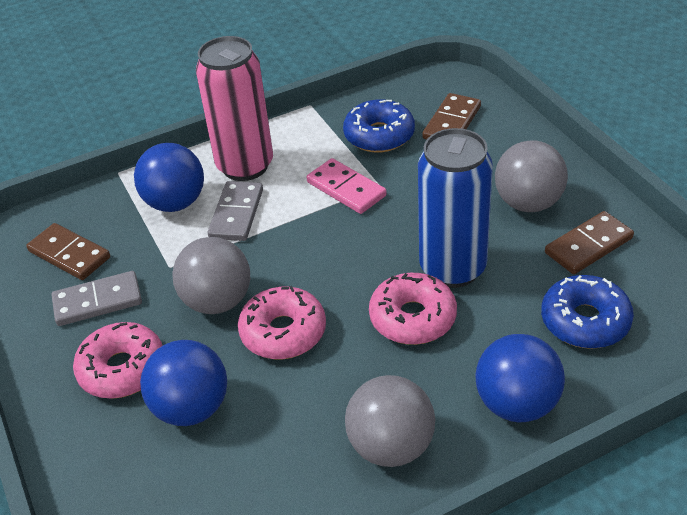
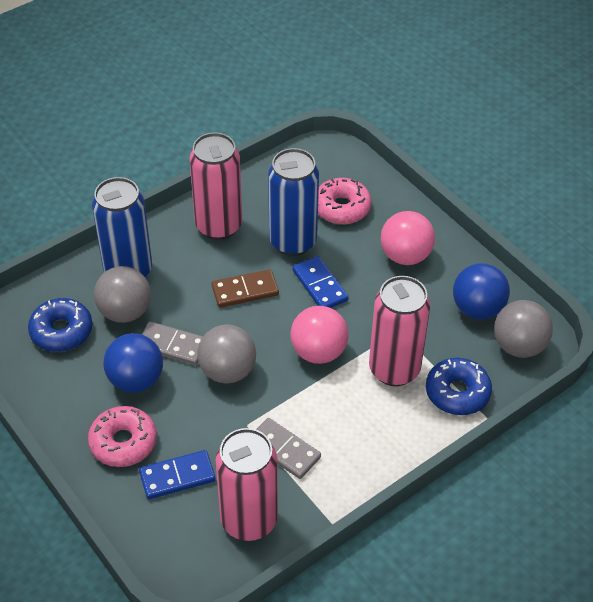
blue ball: [134,143,204,212] [140,340,227,426] [475,334,565,422] = 3 -> [103,333,163,393] [453,263,510,320] = 2
blue can: [418,128,493,288] = 1 -> [92,177,152,277] [268,148,319,256] = 2
blue domino: none = 0 -> [139,450,216,499] [292,256,349,308] = 2
brown domino: [26,223,110,280] [422,93,481,140] [545,211,634,274] = 3 -> [212,269,279,308] = 1
pink ball: none = 0 -> [290,306,348,364] [381,211,435,265] = 2
pink can: [196,36,273,181] = 1 -> [189,133,242,240] [216,428,278,541] [369,276,430,386] = 3
pink domino: [307,158,387,214] = 1 -> none = 0
pink donut: [73,322,163,399] [238,286,326,359] [369,273,457,345] = 3 -> [88,406,157,467] [318,178,371,224] = 2

